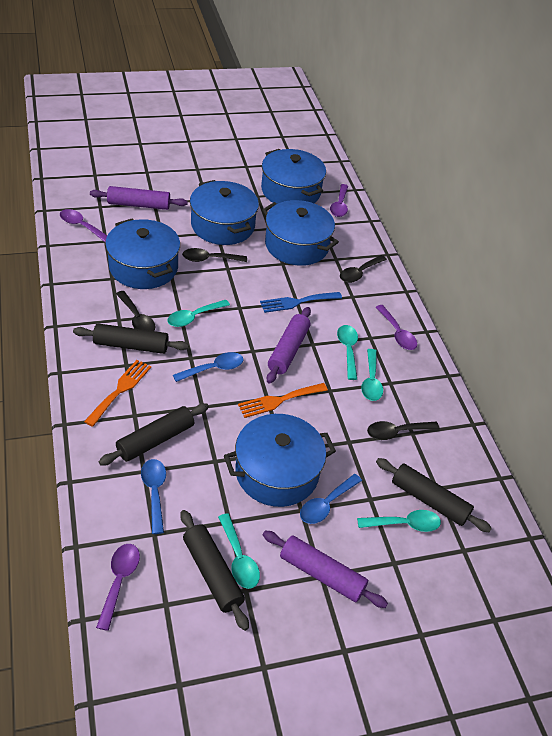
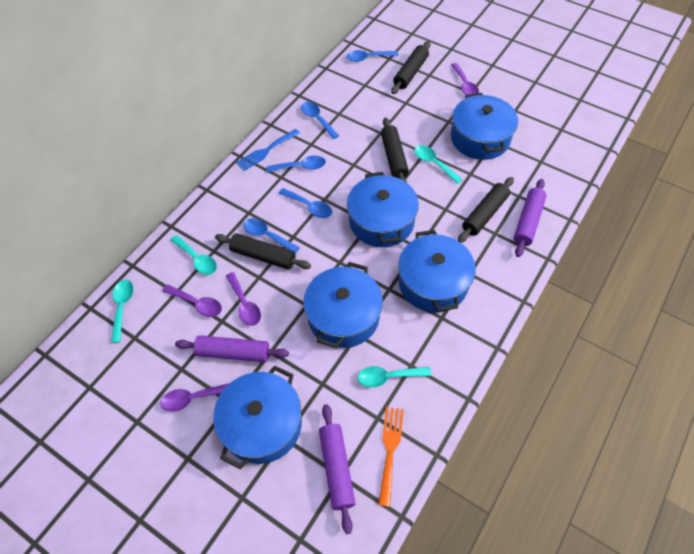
black spoon: [116,291,155,331] [182,248,247,262] [340,255,387,283] [367,421,440,440] = 4 -> none = 0
blue spoon: [141,459,166,534] [173,352,244,382] [300,474,362,524] = 3 -> [243,218,300,253] [266,156,326,172] [279,188,332,218] [301,102,339,139] [347,50,398,62] = 5
orange fork: [84,360,151,427] [238,383,328,418] = 2 -> [378,407,404,507] = 1
turquoise spoon: [167,300,230,327] [218,513,260,589] [337,325,358,380] [357,510,441,532] [361,349,383,401] = 5 -> [111,279,134,343] [170,235,217,275] [358,366,431,387] [414,145,463,184] = 4

